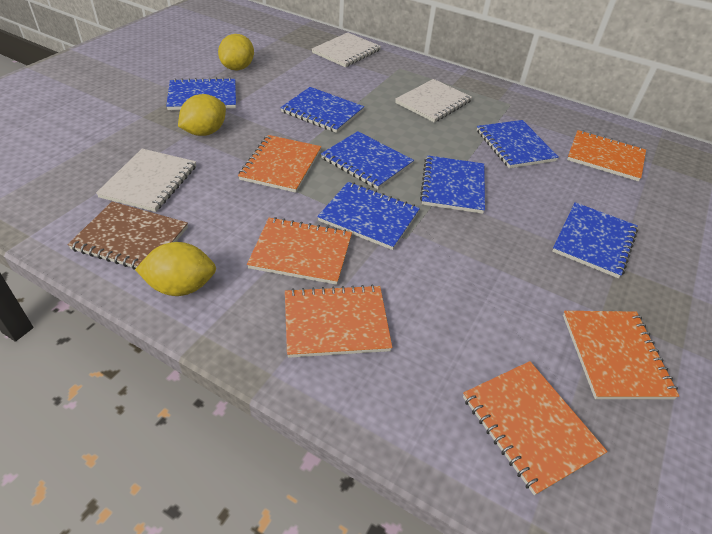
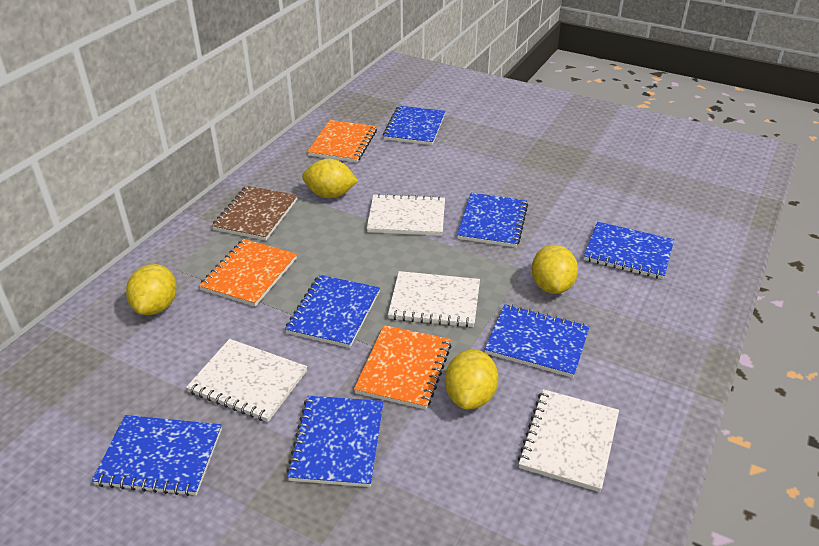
orange notebook: [238,135,321,193] [247,217,352,285] [285,285,392,358] [463,361,608,495] [563,311,679,399] [567,130,646,181] = 6 -> [199,239,297,306] [307,120,377,162] [354,325,452,409] = 3
white notebook: [96,149,196,212] [312,32,381,67] [395,79,472,123] = 3 -> [186,339,307,422] [366,194,445,236] [388,271,480,328] [518,389,619,492] = 4
yellow lemon: [135,242,216,296] [178,94,226,136] [218,34,254,70] = 3 -> [126,264,177,315] [302,159,358,198] [445,350,499,409] [531,245,578,294] = 4

